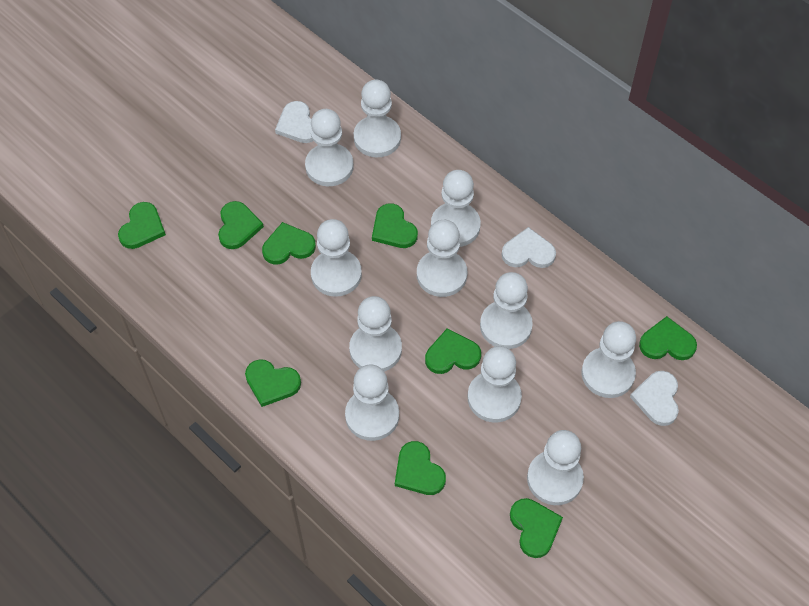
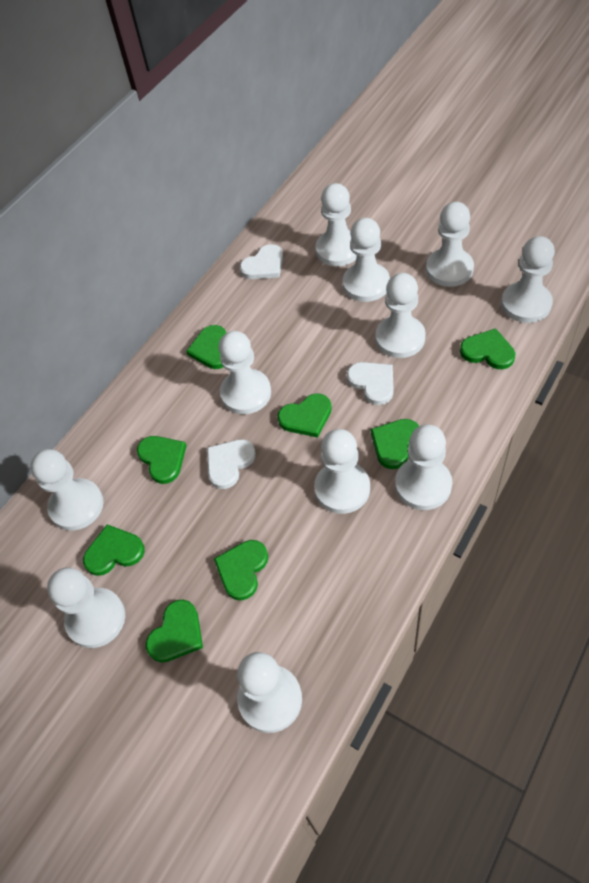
green heart: [118,202,166,249] [218,201,264,249] [245,359,301,407] [262,222,316,265] [372,203,418,248] [395,441,446,495] [425,328,481,374] [510,498,563,558] [639,316,697,360] = 9 -> [83,524,145,576] [137,436,187,484] [146,600,203,663] [186,325,226,369] [214,540,268,600] [277,393,332,438] [371,419,419,469] [460,328,515,369] = 8

